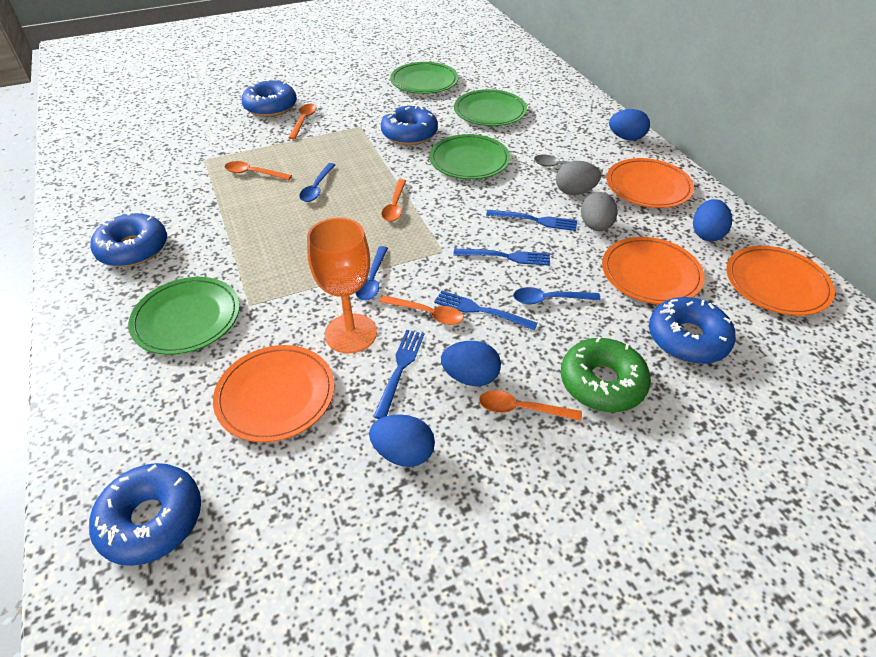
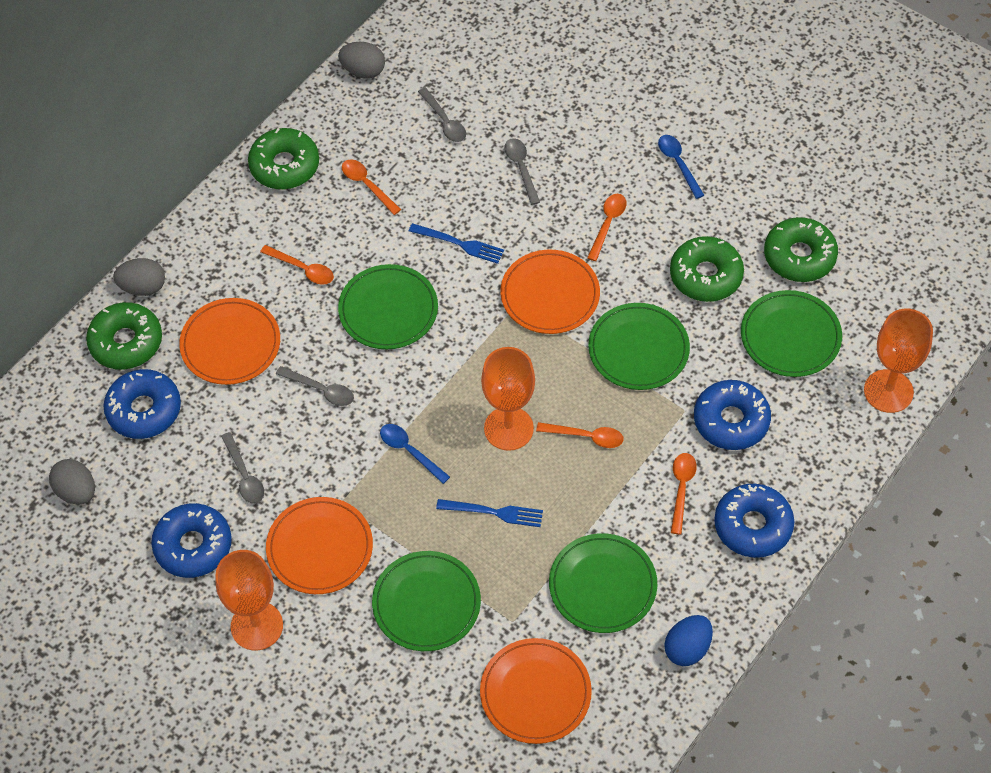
blue donut: [89,463,201,566] [90,212,167,267] [242,79,297,117] [381,106,438,145] [649,297,736,364] = 5 -> [103,369,181,439] [151,503,232,578] [694,380,771,450] [714,484,794,558] = 4
blue egg: [369,414,435,467] [441,341,501,386] [609,109,650,141] [693,199,732,241] = 4 -> [664,615,713,666] = 1
blue fork: [373,330,424,419] [434,291,538,330] [453,248,550,266] [486,210,577,231] = 4 -> [409,223,504,264] [436,499,543,527] = 2
blue spoon: [299,163,335,202] [356,246,388,301] [513,287,601,304] = 3 -> [380,424,450,484] [658,135,704,199] = 2
green donut: [561,337,651,412] = 1 -> [86,302,162,370] [248,128,319,189] [670,236,744,302] [764,217,838,282] = 4
green plate: [128,277,240,355] [390,62,458,94] [429,134,510,179] [454,89,527,126] = 4 -> [338,264,438,349] [372,551,481,651] [549,533,657,633] [588,303,690,390] [741,290,842,377] = 5
grey egg: [556,161,601,195] [581,192,618,231] = 2 -> [49,459,95,505] [113,258,165,296] [338,42,385,79] = 3
grey spoon: [534,155,603,175] = 1 -> [221,432,264,504] [276,366,354,406] [418,87,466,142] [504,138,540,205] = 4
orange goblet: [307,217,377,353] = 1 -> [216,550,283,650] [481,347,535,451] [864,309,933,413] = 3

